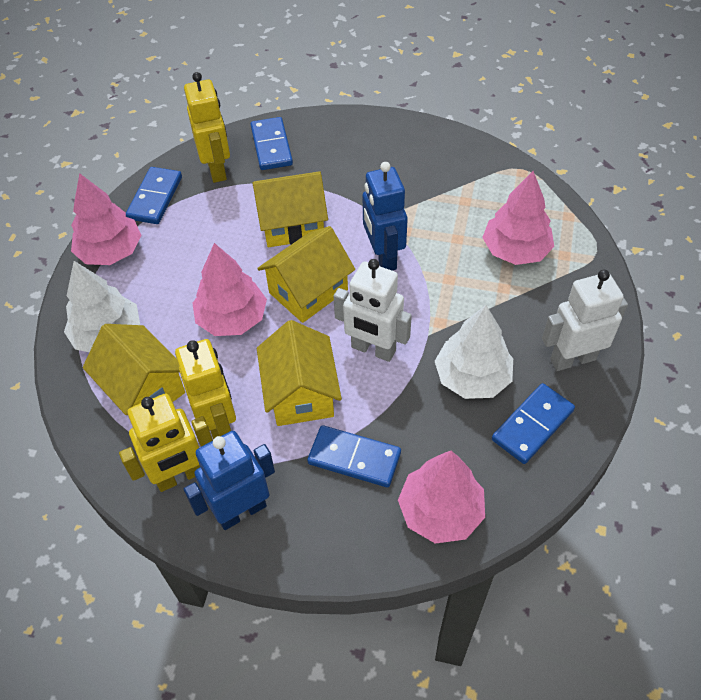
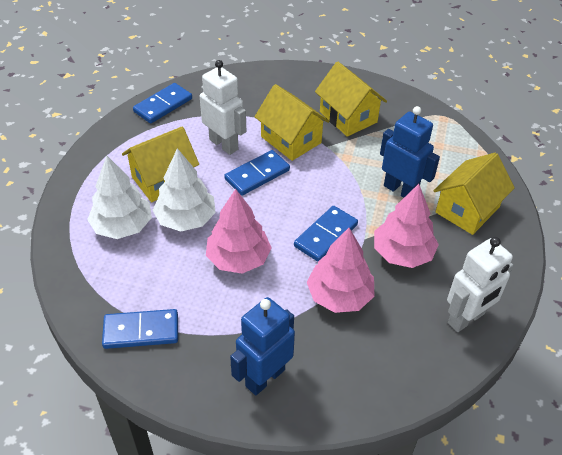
pink tree: [71,173,142,265] [192,243,267,336] [398,451,485,544] [482,171,554,265] = 4 -> [206,189,272,274] [307,228,374,313] [374,184,439,268] = 3
yellow robot: [119,394,213,492] [175,339,236,439] [184,72,230,183] = 3 -> none = 0

